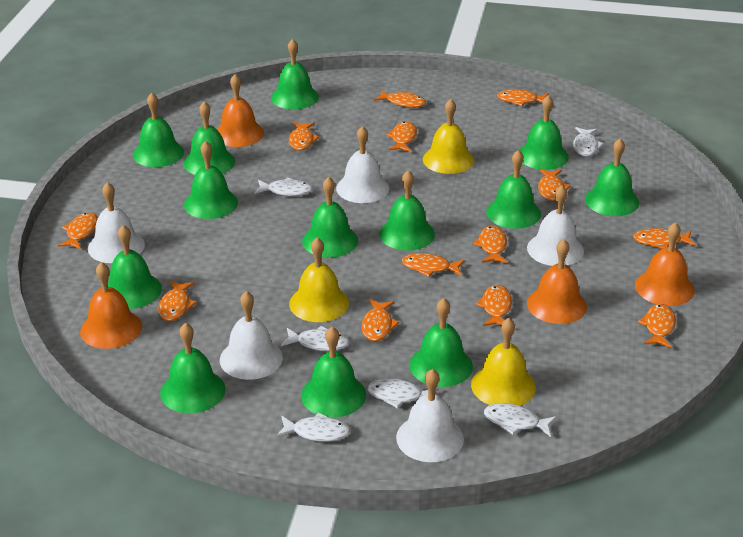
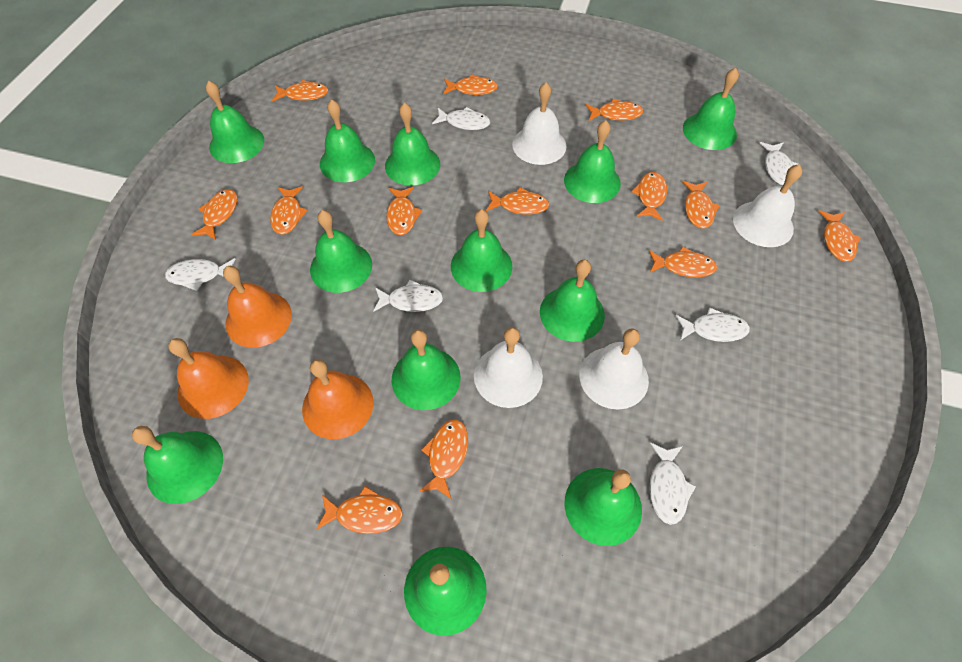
green bell: [108,225,162,309] [133,93,184,167] [160,323,226,413] [183,101,235,175] [184,141,238,219] [271,39,319,109] [301,327,366,417] [302,177,358,258] [379,170,435,250] [409,298,473,387] [486,150,541,229] [519,95,569,170] [585,138,639,216] = 13 -> [132,426,223,504] [206,80,264,163] [310,210,372,293] [320,99,375,182] [385,103,440,186] [392,329,461,410] [404,547,487,636] [451,209,512,292] [540,260,605,342] [564,120,621,203] [565,468,642,546] [683,68,739,150] = 12
orange bell: [80,262,142,349] [217,74,264,147] [527,239,587,324] [635,222,695,306] = 4 -> [168,338,249,419] [223,266,292,348] [302,359,374,439] = 3
white bell: [88,182,145,263] [220,291,283,380] [336,126,389,203] [396,369,464,462] [527,185,584,266] = 5 -> [474,327,543,408] [512,82,567,165] [579,328,649,410] [733,164,803,247] = 4
yellow bell: [289,237,349,322] [423,99,474,174] [471,318,536,406] = 3 -> none = 0

